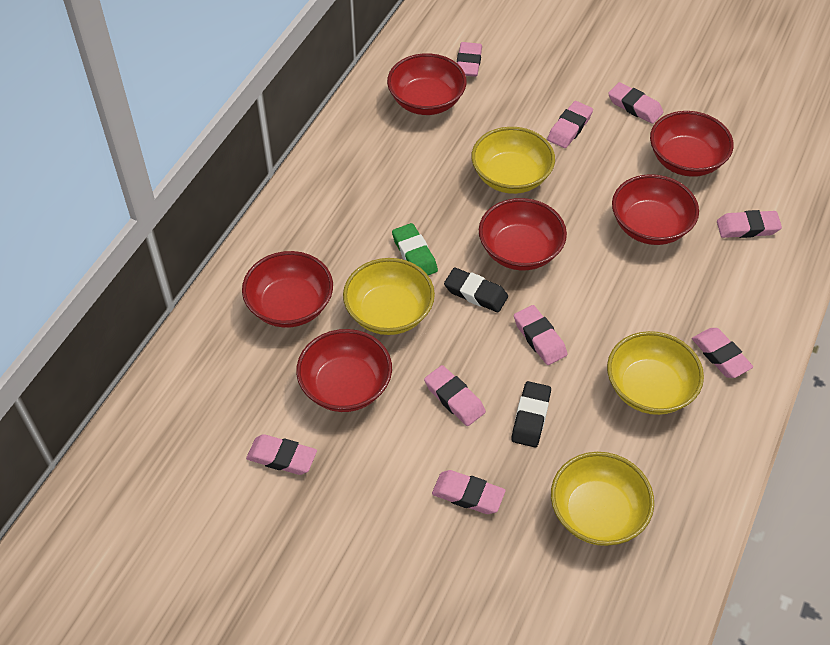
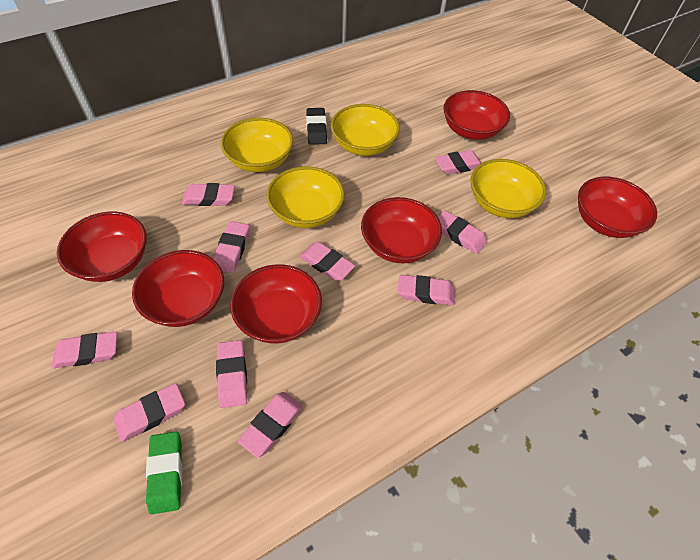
black eraser: [444,267,508,313] [511,381,551,447] = 2 -> [306,108,327,145] = 1
pink eraser: [246,434,317,475] [424,365,486,426] [432,470,506,514] [457,42,482,77] [514,305,567,365] [547,101,593,148] [608,82,663,124] [692,328,753,378] [717,210,782,238] = 9 -> [52,332,117,368] [113,383,185,442] [182,183,235,206] [213,221,250,273] [216,340,247,408] [238,392,303,458] [299,242,355,281] [398,275,455,305] [435,150,481,175] [438,210,487,254] = 10

